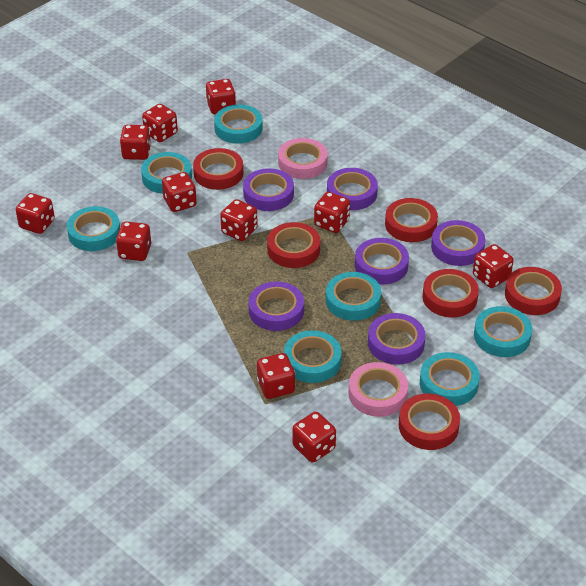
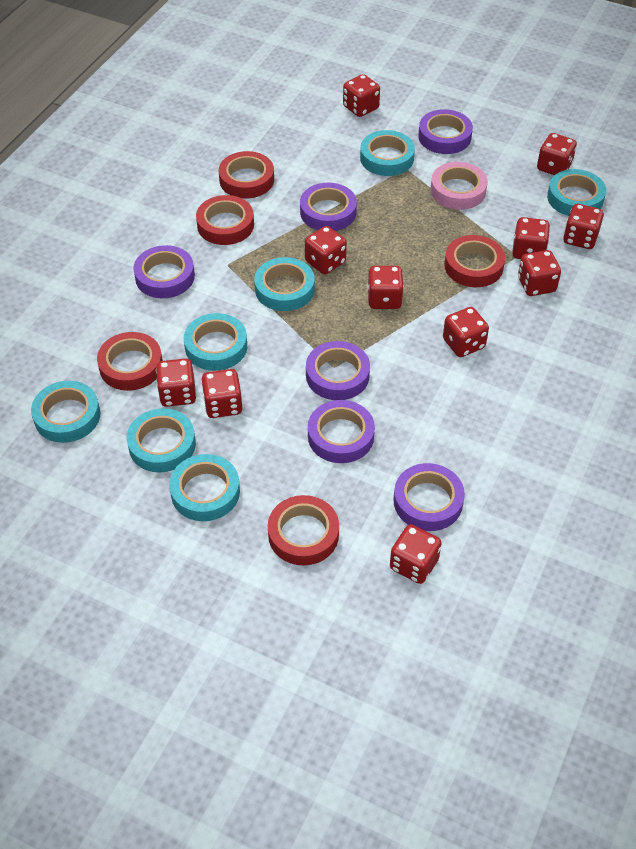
pink tape: [278,138,328,179] [348,362,408,417] = 2 -> [431,162,488,210] = 1
red tape: [193,148,243,190] [267,222,320,268] [385,198,438,242] [399,393,460,450] [422,269,479,318] [505,267,562,315] = 6 -> [97,332,163,391] [196,195,254,245] [219,151,274,198] [268,495,339,566] [444,235,505,287] = 5

